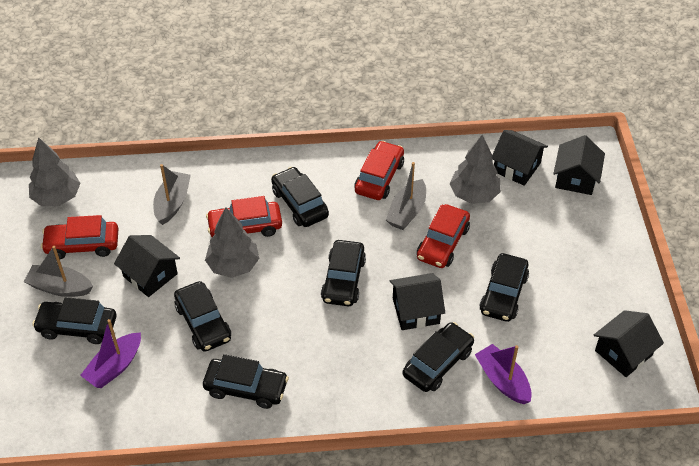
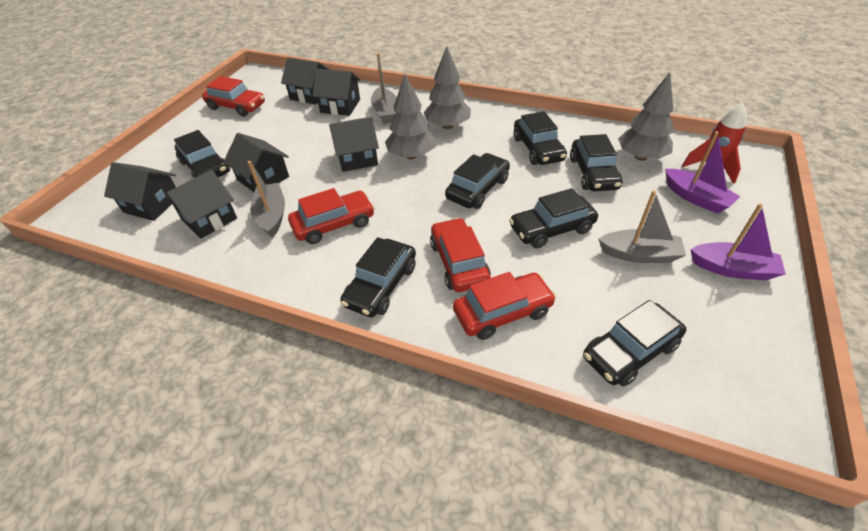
black house: [114,235,180,297] [390,273,445,330] [492,130,548,186] [553,135,605,195] [594,310,664,377] = 5 -> [104,162,176,221] [165,170,237,239] [223,133,289,192] [281,57,330,104] [312,69,361,116] [329,117,379,172] = 6
red rocket: none = 0 -> [682,103,747,184] = 1

